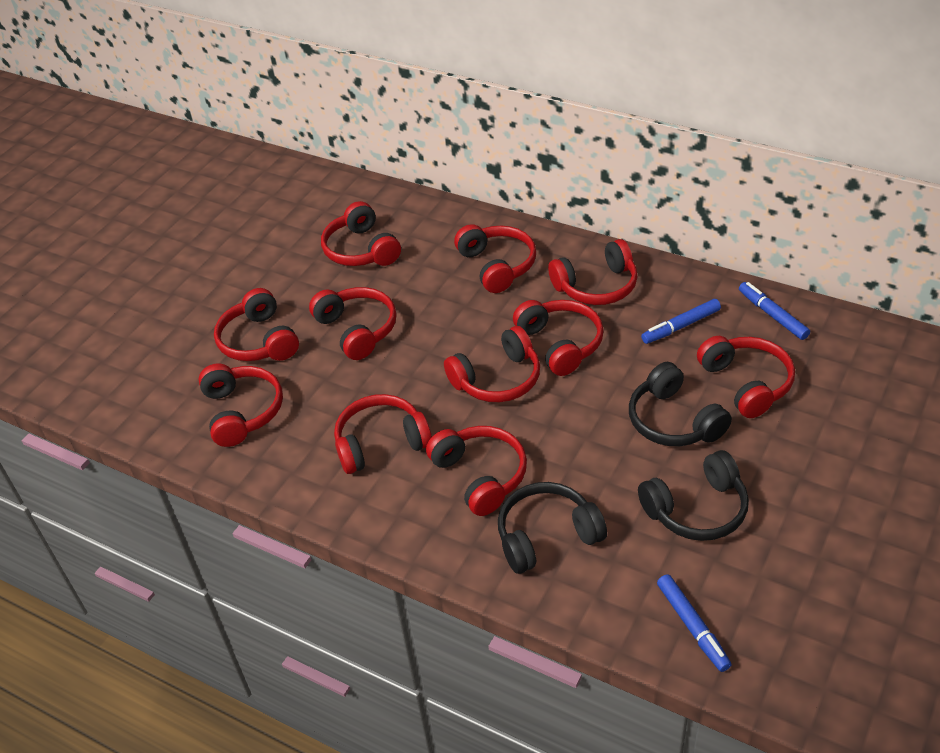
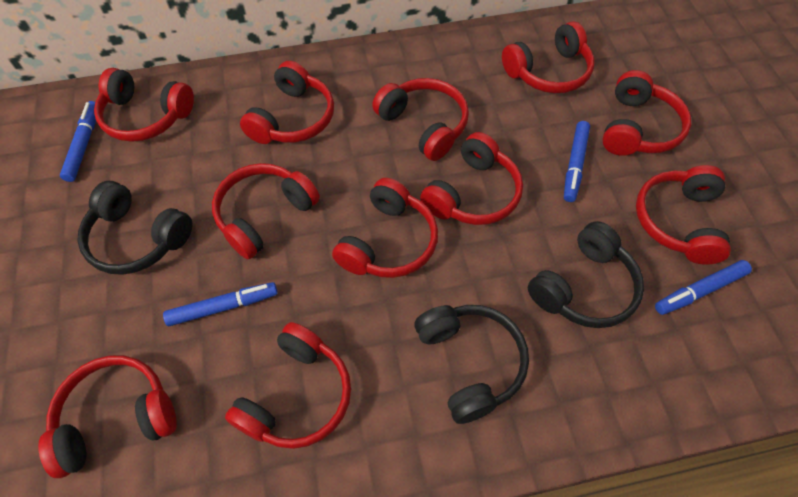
blue marker: [641,299,721,344] [657,574,731,672] [739,282,810,340] = 3 -> [60,101,96,182] [163,282,278,326] [564,121,590,202] [655,260,752,315] = 4

